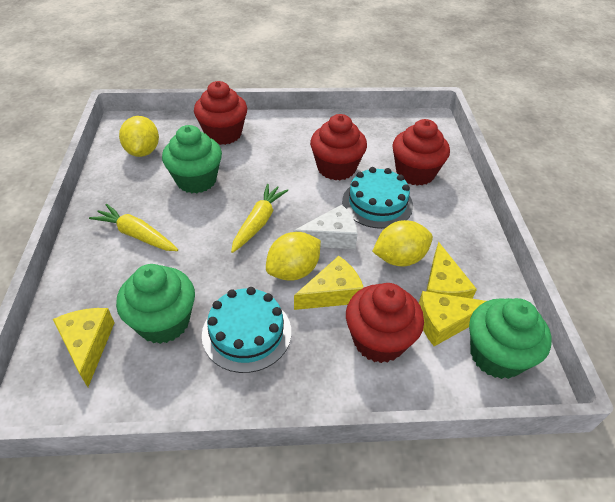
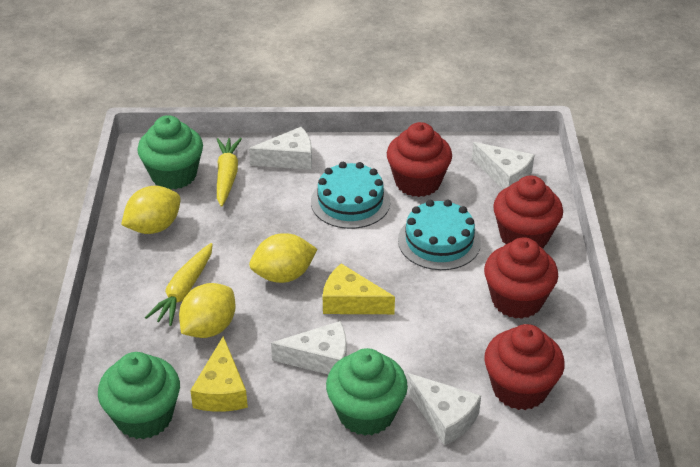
white cheese: [294,205,358,249] = 1 -> [249,127,312,170] [271,321,347,374] [407,373,481,446] [472,142,534,189] = 4
yellow cheese: [53,308,114,387] [294,256,364,310] [419,291,486,346] [426,242,477,299] = 4 -> [190,336,248,412] [323,263,395,314] = 2

